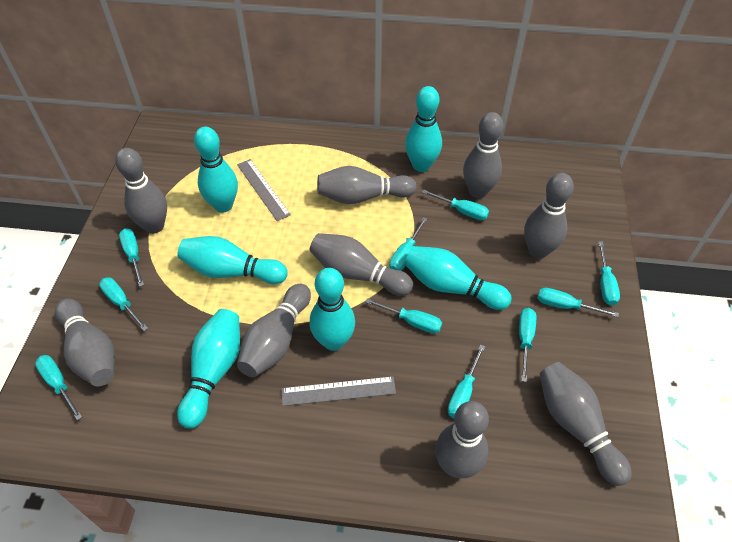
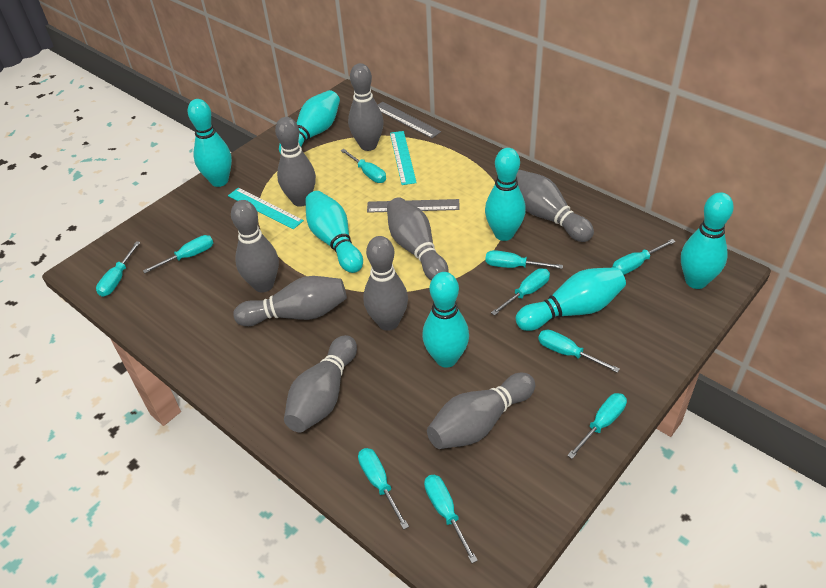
turquoise bowling pin: [177,236,288,284] [177,309,240,429] [194,127,238,213] [310,268,355,351] [404,246,512,310] [405,86,442,172] = 6 -> [187,99,232,187] [279,90,340,154] [305,191,363,273] [422,272,469,368] [485,148,526,241] [515,267,626,331] [681,192,734,289] = 7
turquoise ruler: none = 0 -> [228,188,304,229] [390,131,417,185] = 2

